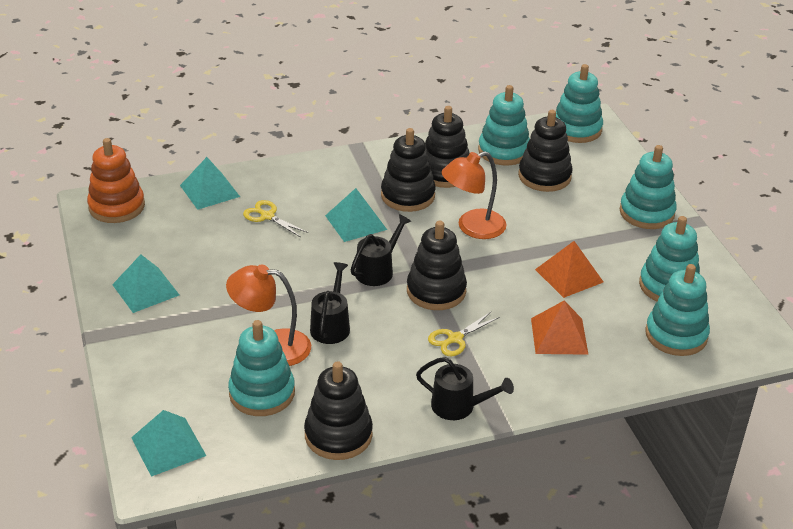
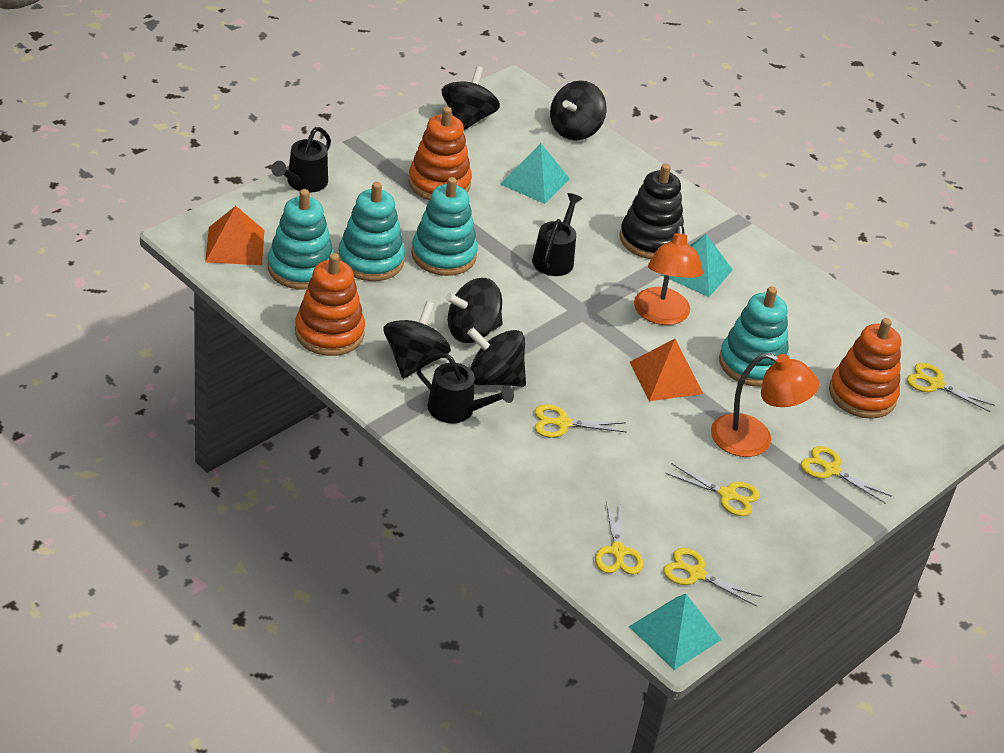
black spinning top: none = 0 -> [384,301,451,379] [442,66,500,131] [446,278,503,343] [467,328,526,387] [550,80,607,141] = 5
black stacking toy: [304,361,373,460] [381,128,436,212] [407,221,467,310] [425,106,470,188] [518,110,573,192] = 5 -> [620,164,685,259] = 1
orange stacking toy: [87,138,145,223] = 1 -> [295,253,365,356] [408,107,472,200] [829,318,901,419] = 3
turquoise pyramid: [112,254,179,313] [131,410,206,477] [180,157,240,210] [325,188,387,242] = 4 -> [500,143,570,204] [629,594,722,670] [661,234,733,297] = 3
turquoise stacking toy: [228,320,295,416] [478,85,530,165] [556,64,603,143] [620,145,677,229] [639,216,700,301] [645,264,710,356] = 6 -> [268,189,334,290] [338,182,405,281] [411,177,478,276] [719,286,789,387] = 4
yellow scissors: [243,200,308,237] [428,312,500,356] = 2 -> [535,404,626,438] [595,501,643,575] [663,548,762,606] [665,463,760,516] [801,446,892,503] [907,363,994,412] = 6

